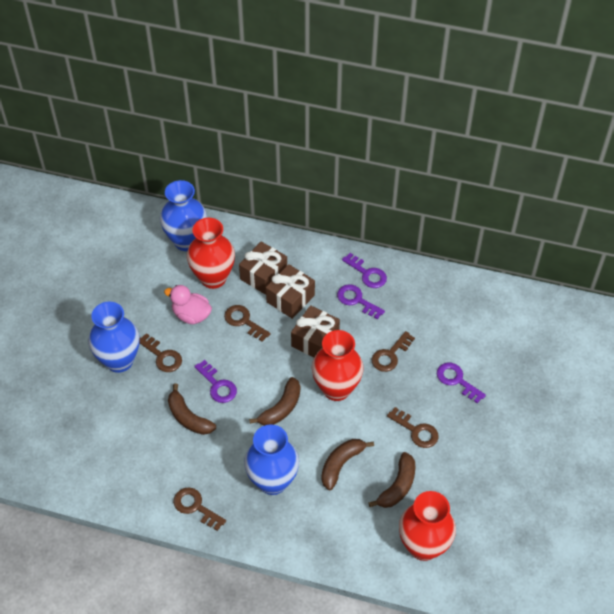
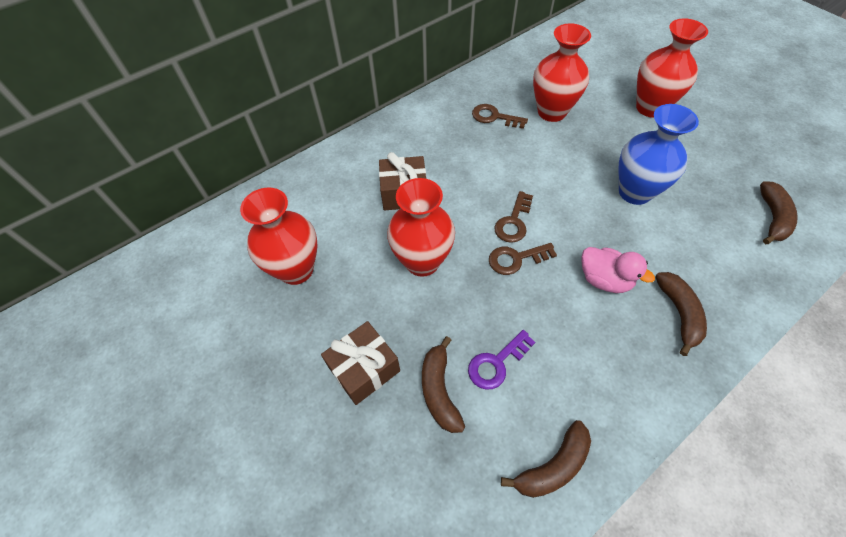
blue vase: [88,301,140,373] [160,180,207,251] [244,425,299,495] = 3 -> [618,104,699,205] = 1
brown gift: [239,242,287,295] [266,264,315,319] [291,305,340,357] = 3 -> [321,321,400,405] [379,152,426,211] = 2
brown key: [140,333,182,372] [173,487,226,531] [224,305,271,341] [372,331,415,372] [387,407,439,448] = 5 -> [472,104,528,129] [489,243,557,275] [494,191,533,243] = 3
purple key: [194,360,237,403] [337,284,385,319] [342,253,387,288] [437,363,486,403] = 4 -> [468,330,535,390] = 1
red vase: [187,218,235,289] [312,330,364,401] [399,491,456,561] = 3 -> [240,188,317,285] [387,178,455,277] [533,23,591,122] [636,18,708,118] = 4

